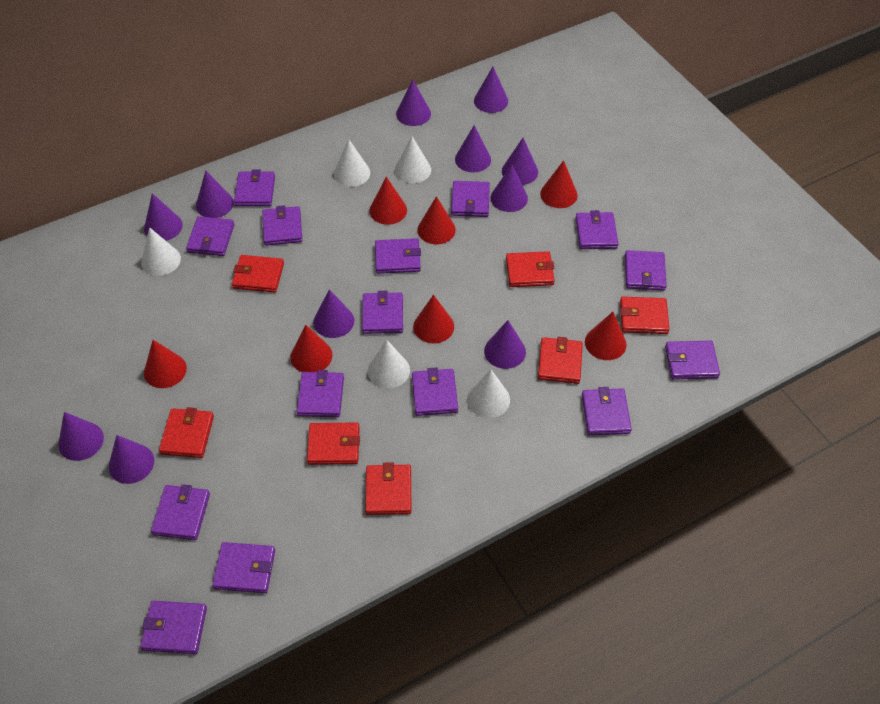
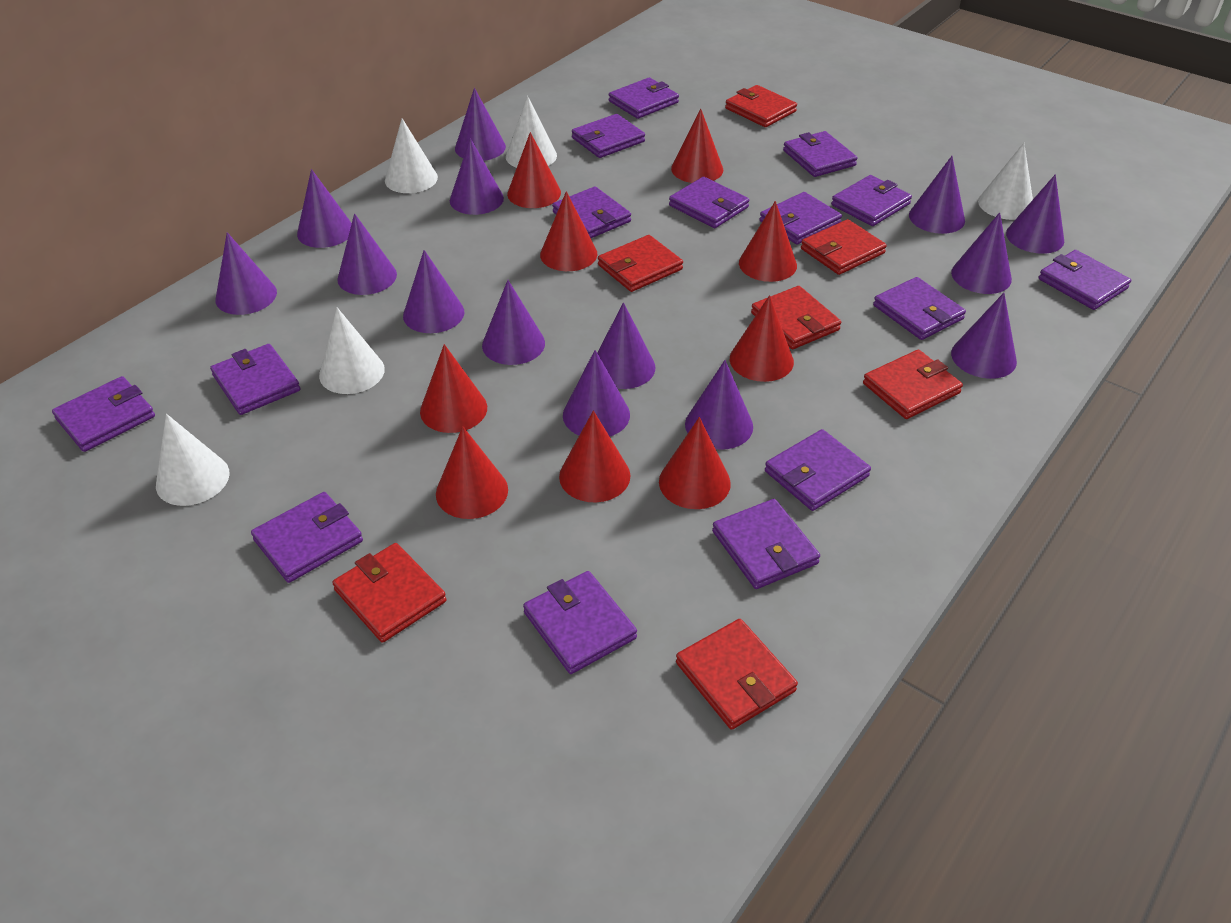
purple cone: [58,412,104,461] [109,435,154,484] [144,193,183,241] [196,171,234,218] [313,289,354,338] [396,79,431,126] [455,125,491,172] [474,67,508,113] [484,320,526,369] [491,165,528,212] [502,138,538,185] = 11 -> [216,232,277,315] [297,169,352,248] [337,213,397,295] [403,250,464,333] [450,138,504,215] [455,88,506,161] [482,280,545,365] [563,350,630,436] [597,302,656,389] [685,360,753,449] [909,156,965,234] [951,212,1012,294] [951,293,1017,379] [1006,174,1064,254] = 14
red cone: [144,340,187,388] [290,325,332,372] [369,177,407,225] [413,295,454,343] [417,196,456,244] [540,160,578,208] [585,312,627,360] = 7 -> [420,344,487,433] [436,426,508,519] [507,132,561,208] [540,191,597,271] [559,410,630,503] [659,417,731,509] [671,109,723,183] [730,295,794,382] [739,201,797,282] = 9

